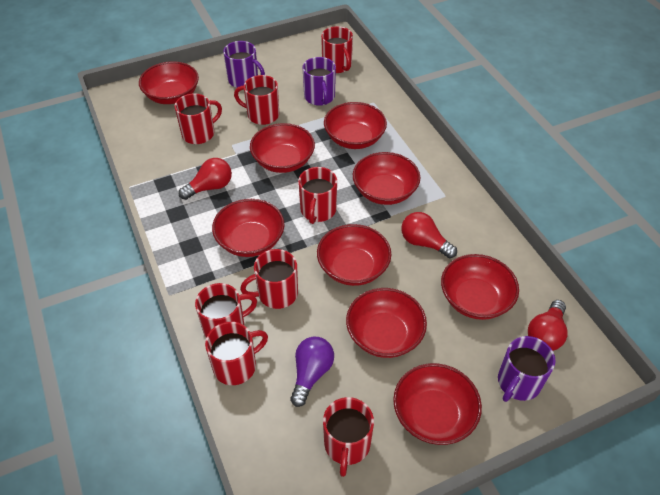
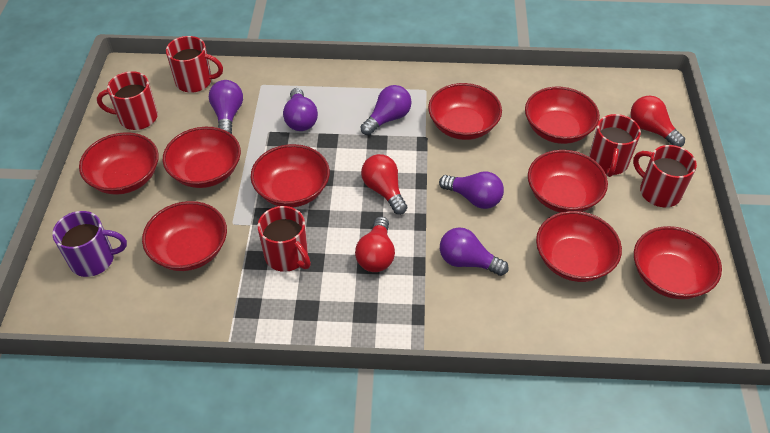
purple light bulb: [290,337,334,407] = 1 -> [209,80,243,134] [283,88,318,131] [360,85,412,136] [439,171,504,209] [440,227,509,276] = 5
purple mug: [223,41,265,88] [302,57,336,106] [498,336,556,402] = 3 -> [52,211,127,277] = 1
red mug: [175,94,222,144] [195,283,257,338] [205,322,268,385] [234,75,279,125] [240,249,298,309] [298,167,337,224] [321,26,353,73] [323,397,374,477] = 8 -> [97,71,158,130] [166,36,223,93] [257,206,311,272] [589,114,641,177] [633,145,697,207] = 5

